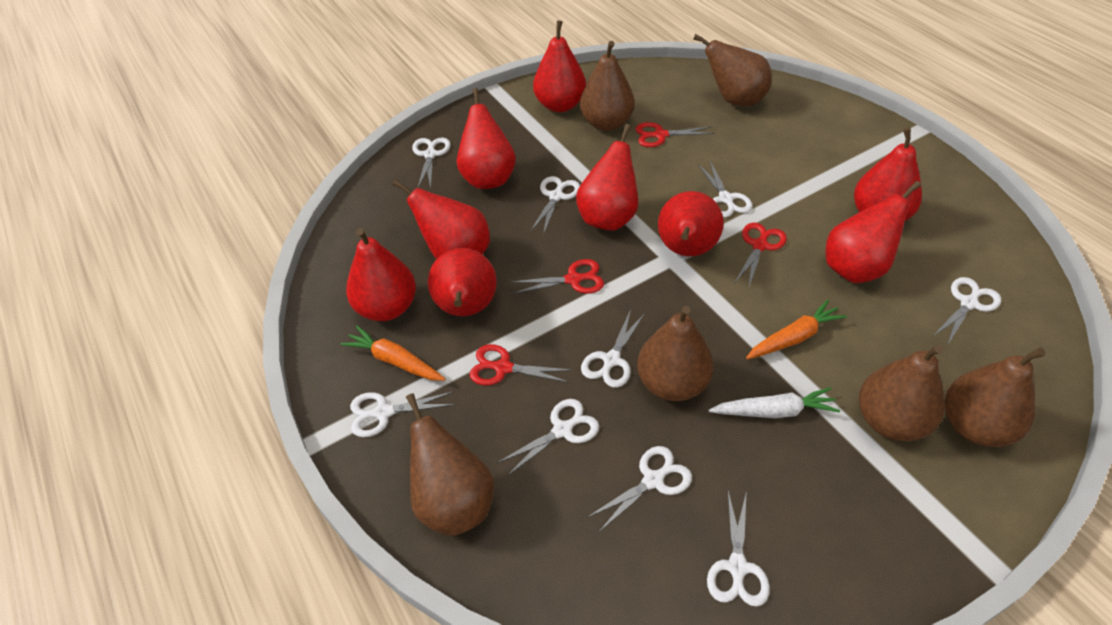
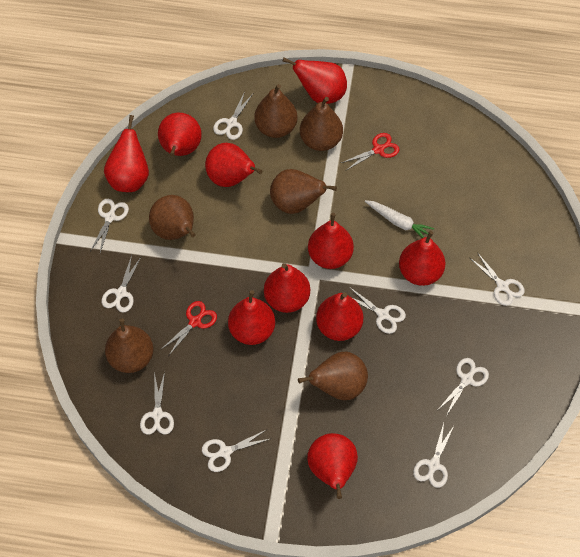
orange carrot: [341,326,445,381] [746,300,847,359] = 2 -> none = 0
red pear: [346,228,416,321] [392,179,490,259] [428,248,497,316] [457,88,516,189] [533,20,586,112] [576,124,638,231] [658,191,724,256] [826,181,921,283] [854,127,922,221] = 9 -> [104,115,149,192] [158,113,202,157] [205,143,263,187] [228,290,275,345] [264,263,310,313] [282,58,347,104] [307,433,358,499] [308,213,354,269] [316,293,363,341] [399,231,446,286] = 10
red scissors: [470,344,572,385] [510,259,604,294] [636,122,715,147] [735,223,787,289] = 4 -> [160,301,217,355] [341,133,400,170] = 2

